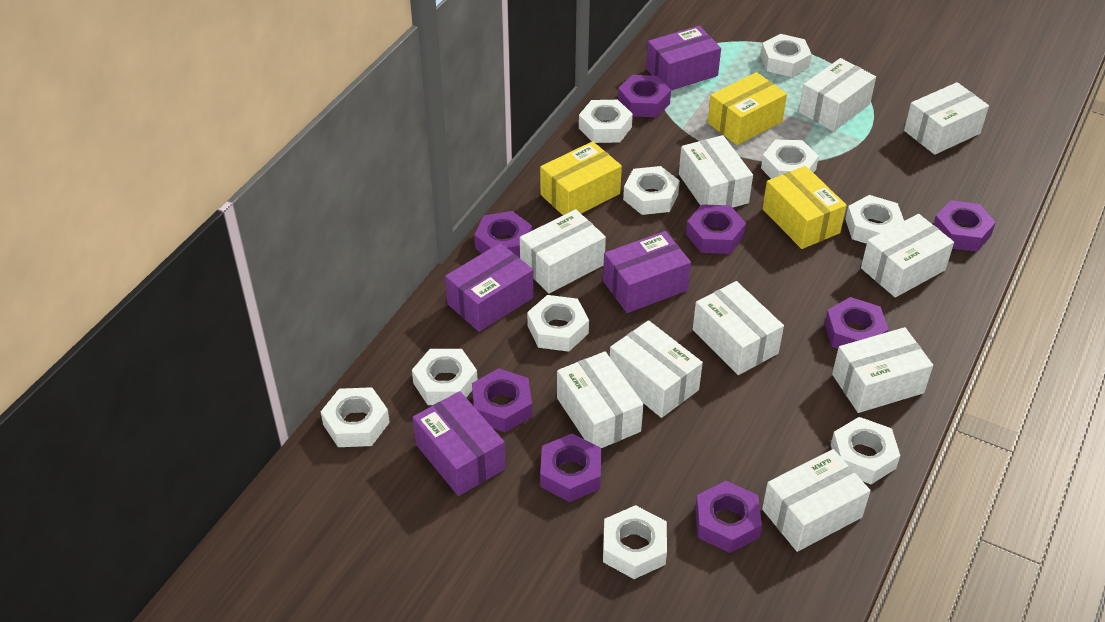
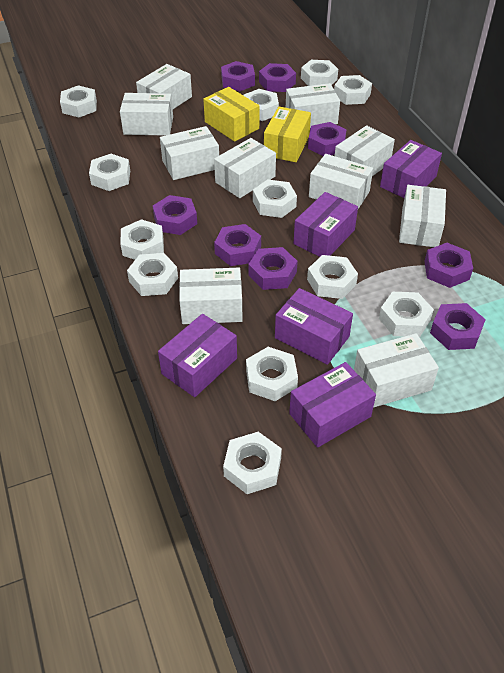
purple box: [412,391,506,496] [445,243,534,332] [603,231,691,313] [646,26,721,90] = 4 -> [158,314,237,397] [275,288,353,365] [289,362,376,448] [293,192,358,257] [380,140,442,198] = 5
white nut: [321,387,390,447] [412,349,478,405] [527,295,589,352] [579,100,633,143] [603,505,667,579] [623,166,680,215] [761,34,812,77] [761,140,819,179] [831,417,900,484] [845,195,904,244] = 10 -> [60,85,97,117] [89,154,130,191] [120,219,164,260] [127,253,178,296] [223,432,282,494] [243,89,279,121] [246,347,298,401] [253,179,297,218] [301,60,338,86] [307,255,358,299] [334,75,372,105] [379,292,434,337] = 12
yellow box: [540,141,622,215] [707,72,787,145] [762,166,847,249] = 3 -> [203,87,260,142] [264,107,311,162] = 2

